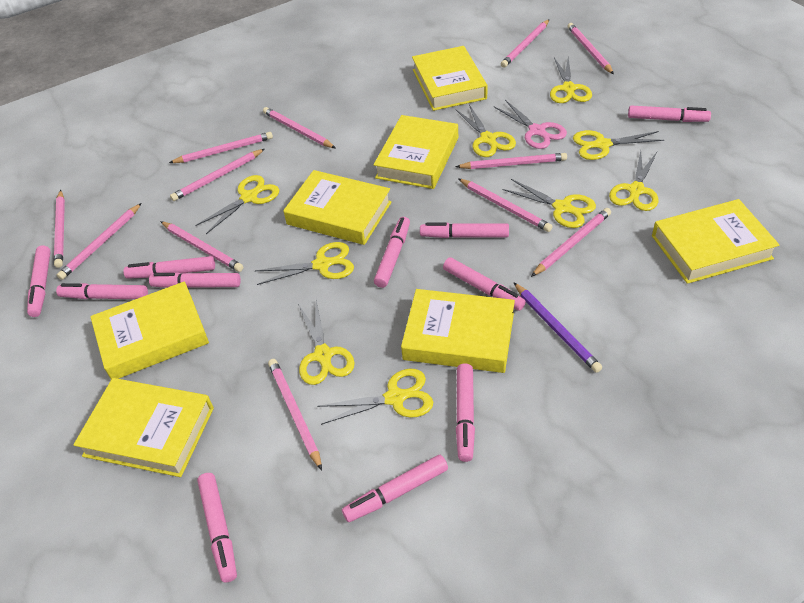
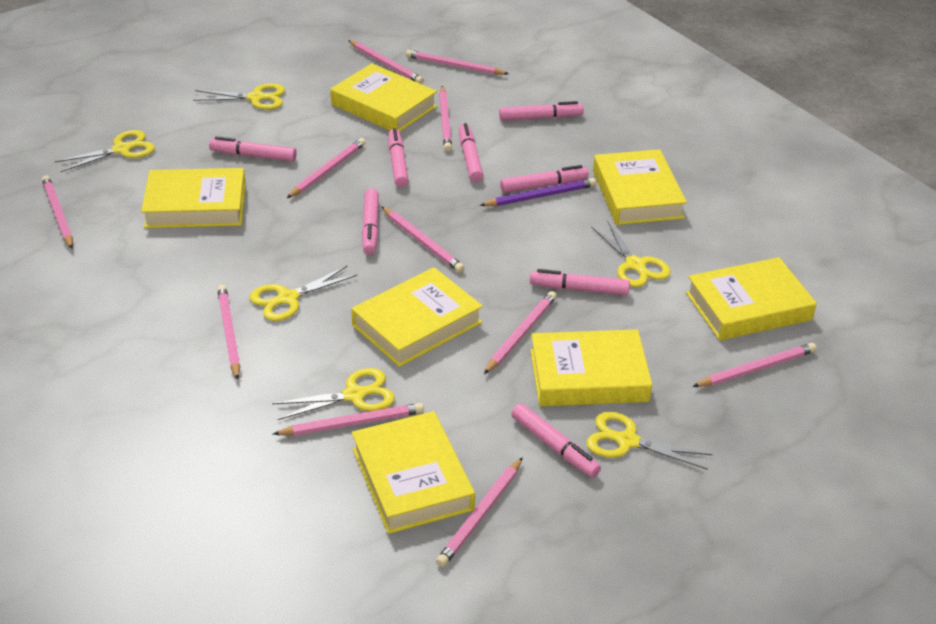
pink marker: [27,245,51,317] [56,283,148,299] [123,256,215,279] [149,272,241,288] [197,473,237,583] [342,455,448,522] [374,217,410,288] [420,222,509,238] [443,257,526,311] [456,363,475,462] [628,105,711,122] = 11 -> [209,136,297,162] [362,188,379,255] [388,128,409,188] [459,123,483,182] [499,101,584,121] [500,165,589,193] [511,403,601,477] [530,269,630,295] = 8
pink pencil: [54,190,65,268] [57,203,142,280] [160,221,243,272] [169,132,273,163] [170,149,265,201] [263,107,335,148] [268,359,322,470] [455,153,567,169] [458,178,553,232] [501,20,549,68] [531,208,611,277] [568,23,614,74] = 12 -> [42,175,73,249] [217,285,240,380] [273,403,424,436] [287,138,366,198] [348,40,424,84] [381,206,465,273] [406,50,509,75] [436,457,523,567] [439,86,452,151] [484,291,557,374] [692,343,816,387] = 11
pink scissors: [494,100,567,149] = 1 -> none = 0
yellow scissors: [195,175,279,234] [255,242,354,285] [298,300,355,385] [317,368,433,425] [456,105,516,157] [502,179,596,228] [550,57,592,103] [573,130,664,160] [609,151,658,211] = 9 -> [55,130,155,172] [193,83,285,110] [250,266,357,321] [272,368,395,420] [586,412,713,470] [591,221,671,287] = 6

